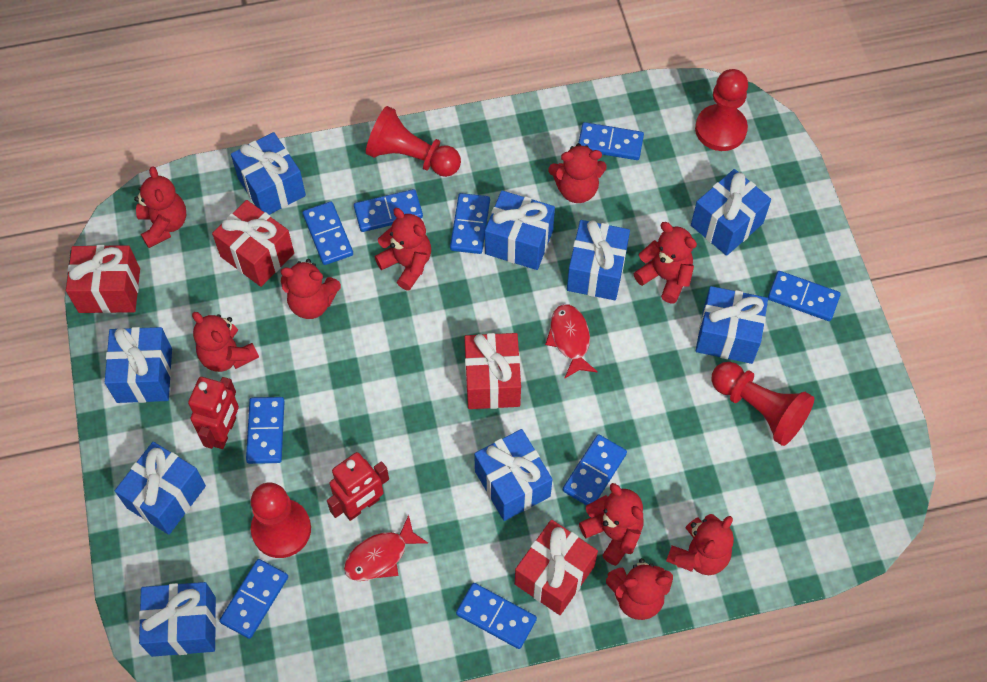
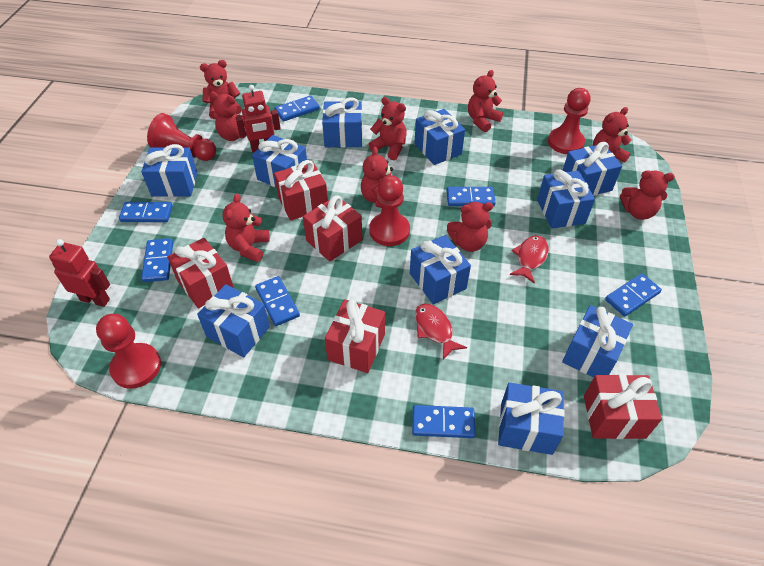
blue domino: [219,559,288,639] [246,397,285,464] [303,202,353,265] [354,189,423,232] [450,193,490,254] [456,583,537,649] [563,434,627,505] [578,122,644,160] [768,271,841,321] = 9 -> [119,202,173,222] [141,238,173,282] [255,276,300,326] [275,95,320,121] [412,405,476,438] [447,187,496,206] [605,273,662,317] = 7
blue gift: [105,327,172,403] [115,442,206,535] [139,582,216,657] [231,132,306,215] [474,429,552,521] [485,190,555,270] [567,220,630,300] [691,169,771,256] [696,286,768,364] = 9 -> [141,144,197,197] [197,284,270,357] [252,135,307,188] [322,98,363,148] [410,235,471,304] [415,109,465,165] [498,382,565,455] [537,170,595,229] [562,305,633,378] [563,142,622,196] = 10
red gift: [66,245,140,313] [212,200,294,287] [465,333,521,409] [515,520,598,615] = 4 -> [167,238,234,308] [274,160,328,221] [303,195,362,262] [325,299,385,373] [584,374,662,439] = 5

